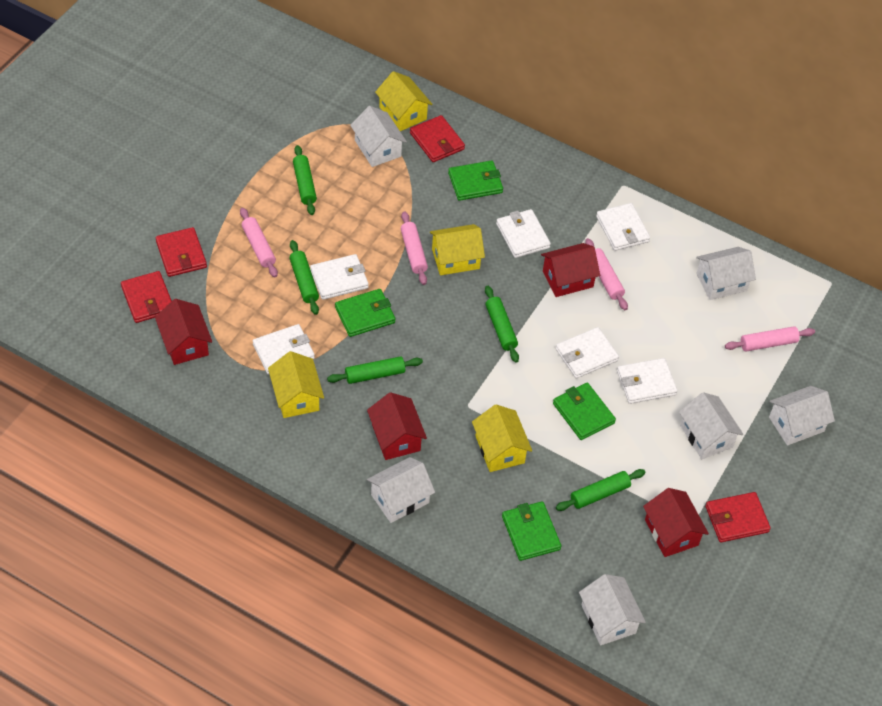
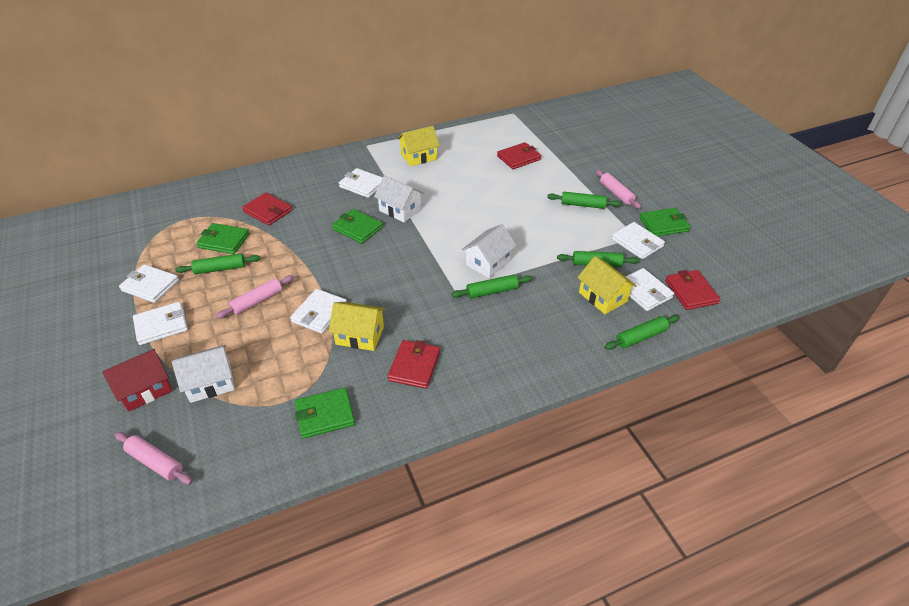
pink rolling pin: [240,208,278,277] [401,211,428,285] [585,238,628,310] [725,326,815,351] = 4 -> [115,432,193,485] [216,275,294,319] [595,170,641,209] = 3
red house: [155,299,212,365] [367,392,427,460] [541,243,600,297] [643,488,709,557] = 4 -> [102,349,172,412] = 1
white house: [350,106,407,167] [367,457,435,523] [579,574,646,645] [679,392,743,459] [696,247,756,300] [769,386,835,446] = 6 -> [172,345,235,403] [374,175,424,222] [462,224,517,278] = 3
yellow house: [268,351,324,418] [375,71,432,131] [430,224,485,275] [472,405,532,472] = 4 -> [329,302,386,351] [397,126,440,166] [577,256,637,314] = 3

